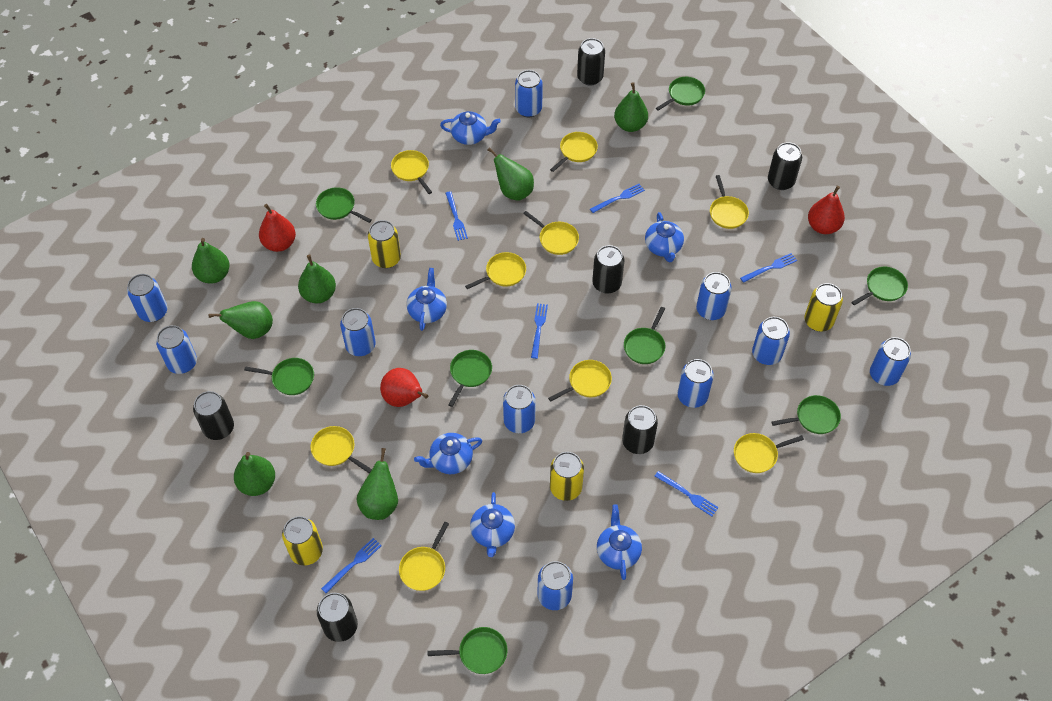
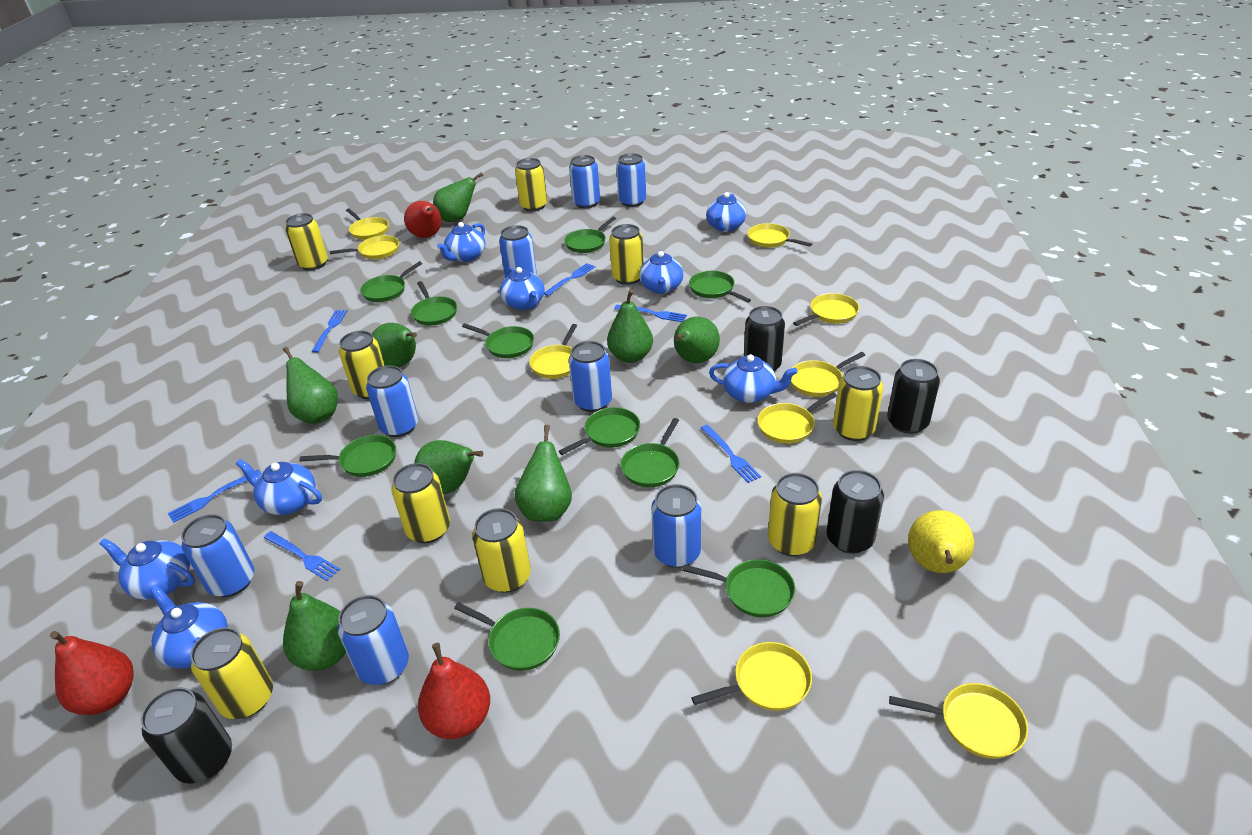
black can: [193,391,234,440] [317,593,358,642] [577,38,605,86] [592,245,624,293] [622,405,658,454] [768,142,802,190] = 6 -> [141,687,232,784] [744,306,785,372] [827,470,884,554] [887,359,940,434] = 4
blue can: [127,274,167,322] [156,325,197,374] [340,308,376,356] [503,385,536,433] [515,70,543,117] [537,561,573,610] [677,359,714,408] [696,272,732,320] [752,317,790,365] [870,337,911,386] = 10 -> [181,514,254,597] [337,595,409,685] [366,365,418,437] [499,225,537,278] [569,155,600,208] [569,341,612,412] [616,153,646,207] [651,484,702,568] = 8
blue teapot: [407,268,447,331] [414,433,482,474] [440,111,501,145] [470,492,515,557] [597,504,642,580] [645,212,684,262] = 6 -> [99,538,195,600] [150,585,228,669] [236,459,322,515] [437,222,485,262] [500,267,545,310] [639,250,684,294] [706,192,746,232] [709,354,798,403] = 8
green pan: [244,358,314,395] [316,187,372,223] [427,627,508,674] [448,350,492,407] [624,307,665,364] [656,77,705,111] [771,395,841,434] [851,267,908,305] = 8 -> [299,435,396,477] [360,261,422,302] [411,281,457,325] [454,602,560,671] [462,323,534,358] [559,407,640,455] [564,217,616,253] [621,418,680,487] [682,559,795,617] [689,271,751,303] = 10
green pear: [192,238,230,284] [208,301,273,339] [234,452,275,496] [298,254,336,303] [356,448,398,520] [488,147,534,201] [614,82,648,132] = 7 -> [283,347,338,424] [283,581,346,671] [372,323,417,367] [414,440,483,494] [433,172,483,222] [515,425,572,522] [607,290,653,363] [674,317,720,363] = 8
yellow can: [282,516,323,565] [368,220,401,268] [550,452,584,501] [804,283,843,331] = 4 -> [190,627,273,719] [285,213,328,270] [339,331,385,399] [391,463,450,543] [472,508,531,593] [515,158,547,211] [609,224,644,285] [768,473,822,556] [833,366,883,441] = 9
yellow pear: none = 0 -> [908,510,974,573] = 1

